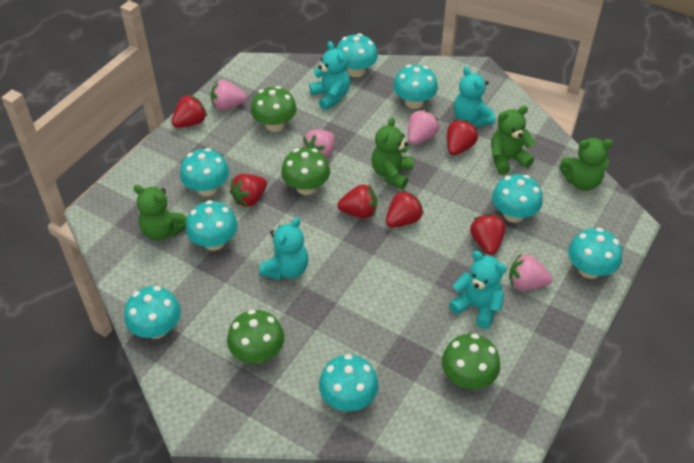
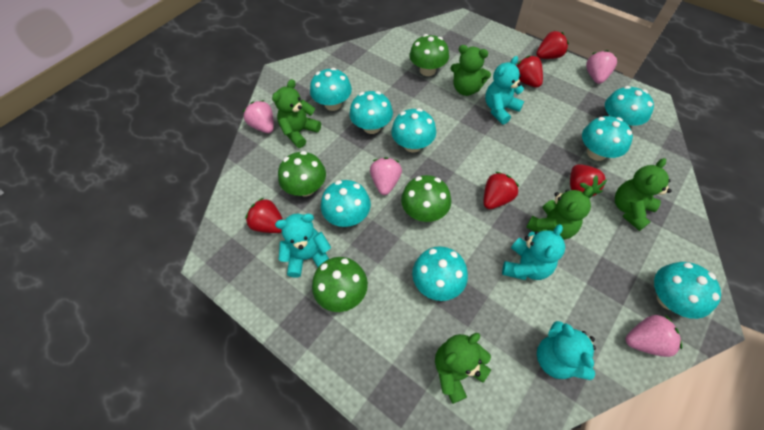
green teddy bear: [133,185,187,241] [371,117,414,189] [491,106,535,175] [559,138,613,191] = 4 -> [272,79,321,148] [435,333,491,404] [450,45,491,96] [526,187,593,240] [615,158,672,231] = 5
red strawberry: [171,95,207,128] [230,174,267,207] [337,184,377,218] [386,190,424,227] [447,120,478,155] [470,214,506,255] = 6 -> [245,198,283,233] [484,172,519,209] [517,55,543,87] [536,31,569,59] [570,164,607,198] = 5

